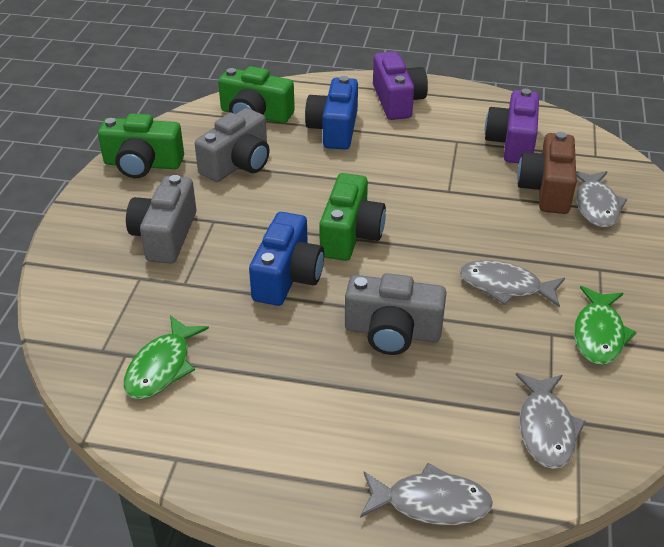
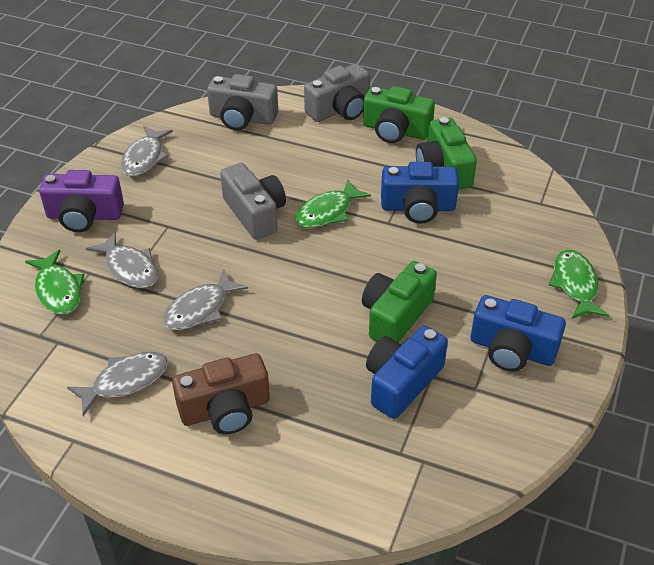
blue camera: [249,212,324,306] [305,76,358,150] = 2 -> [366,326,448,419] [381,162,459,224] [471,295,566,372] = 3
green fish: [124,315,209,399] [574,286,637,365] = 2 -> [25,249,85,315] [296,180,371,228] [549,250,609,319] = 3
purple camera: [373,52,428,120] [485,89,539,163] = 2 -> [39,170,124,232] = 1

